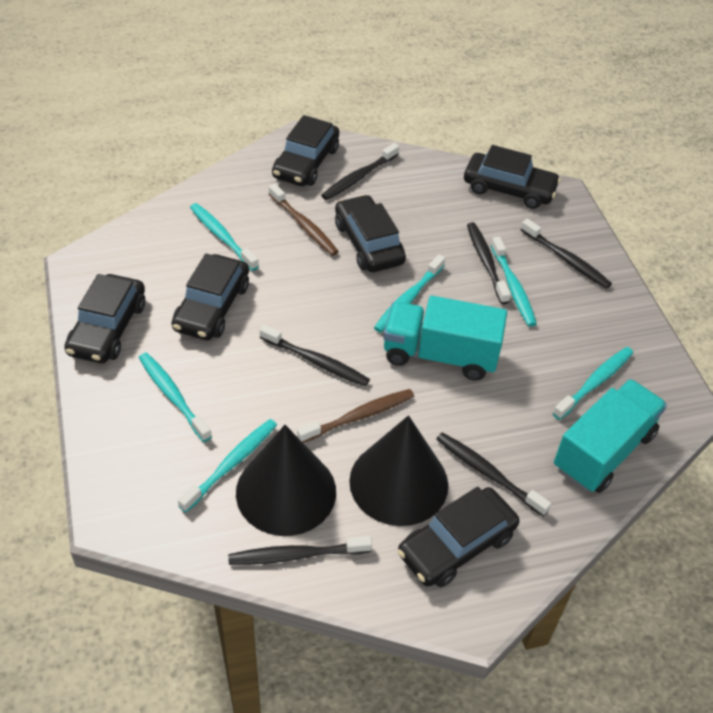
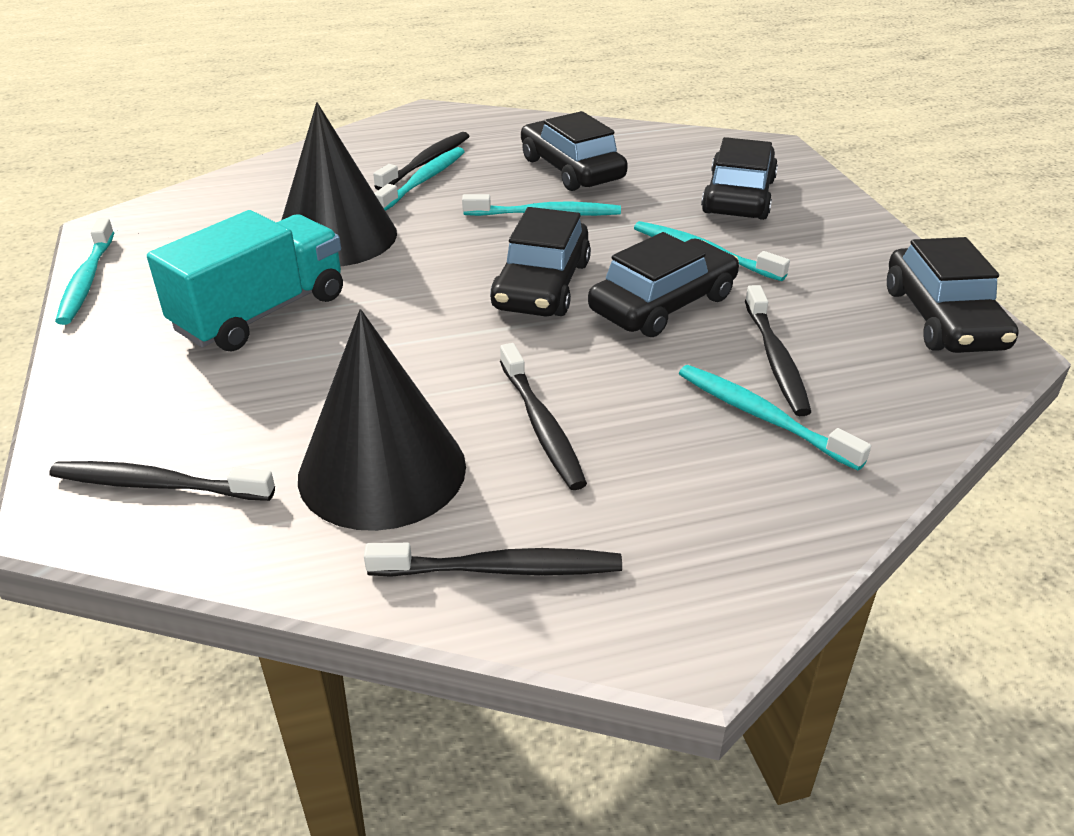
black car: [64,274,145,363] [171,253,249,340] [272,115,339,186] [335,195,406,272] [397,487,520,587] [464,145,561,209] = 6 -> [490,207,591,316] [521,111,628,191] [588,232,739,337] [701,137,778,220] [887,237,1019,353] = 5
black toothbrush: [228,536,372,565] [260,324,370,387] [321,143,399,200] [436,432,551,516] [467,222,511,304] [521,219,612,289] = 6 -> [49,461,275,501] [364,543,622,577] [373,132,469,190] [500,343,587,490] [745,285,811,416] = 5
brown toothbrush: [269,183,339,256] [297,389,414,443] = 2 -> none = 0
turquoise toothbrush: [139,353,212,442] [178,419,277,512] [190,203,259,271] [374,255,445,333] [491,237,537,327] [553,347,633,420] = 6 -> [55,218,114,325] [374,147,465,211] [462,194,621,216] [634,221,790,281] [679,365,871,471] = 5
turquoise truck: [383,296,507,381] [554,379,667,493] = 2 -> [147,210,343,351] = 1

